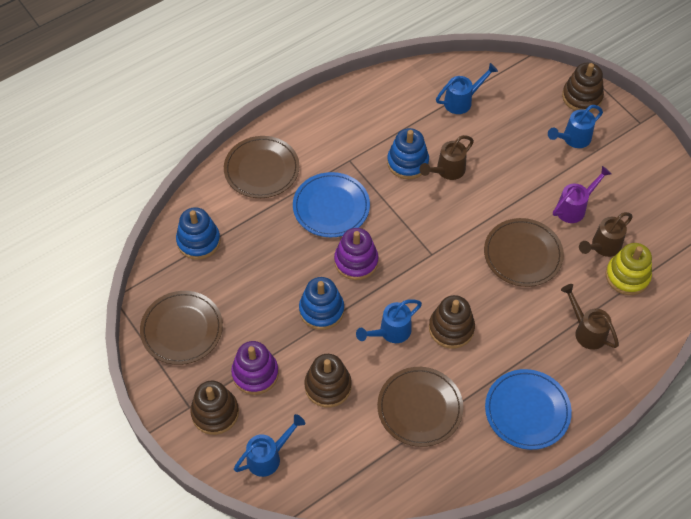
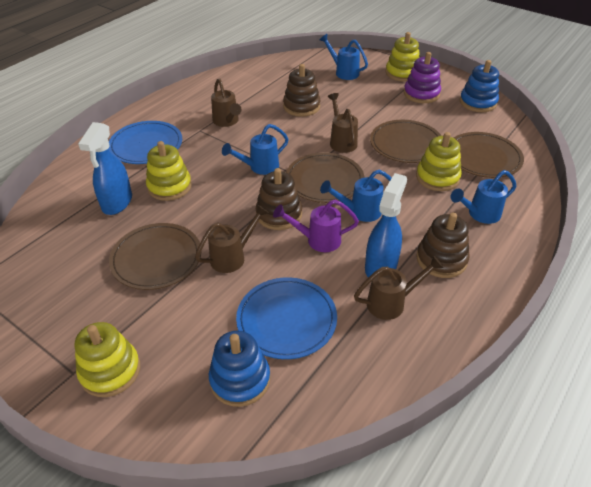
blue spray bottle: none = 0 -> [78,122,132,215] [365,173,407,278] = 2
blue stacking toy: [176,207,221,260] [299,277,344,330] [387,128,429,179] = 3 -> [209,331,270,407] [460,60,499,112] = 2
brown stacking toy: [190,381,239,435] [304,354,352,407] [429,295,475,349] [562,63,604,112] = 4 -> [256,168,302,230] [283,64,321,117] [416,212,470,278] = 3
brown watering can: [420,135,474,180] [561,284,619,350] [579,212,633,257] = 3 -> [195,204,269,273] [211,78,242,127] [328,93,358,153] [354,255,444,320] = 4
purple stacking toy: [231,341,279,395] [334,228,378,280] = 2 -> [404,52,441,103] = 1
yellow stacking toy: [605,243,652,295] = 1 -> [75,322,140,397] [146,141,192,201] [386,32,420,82] [416,132,462,191] = 4

